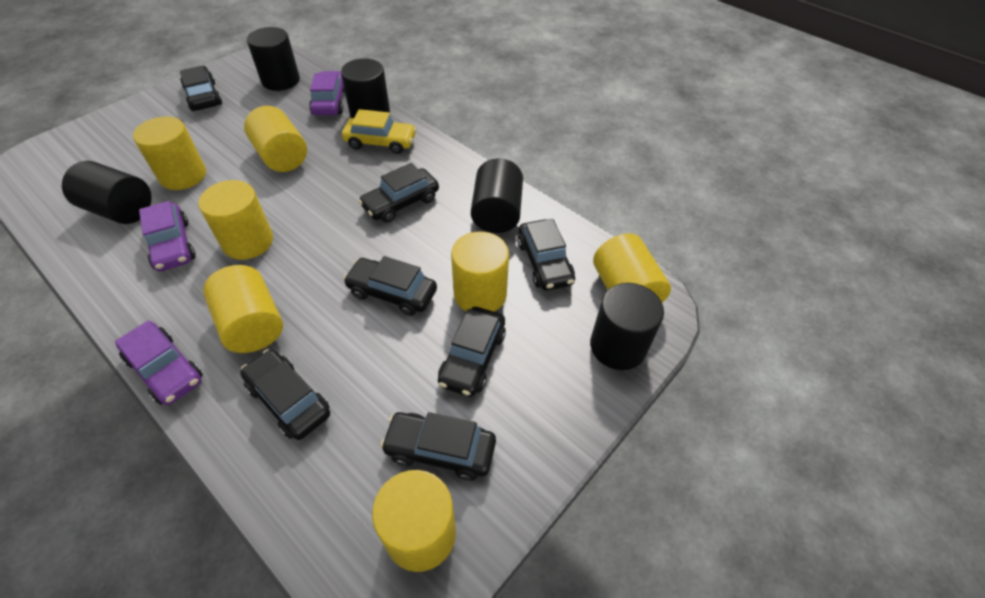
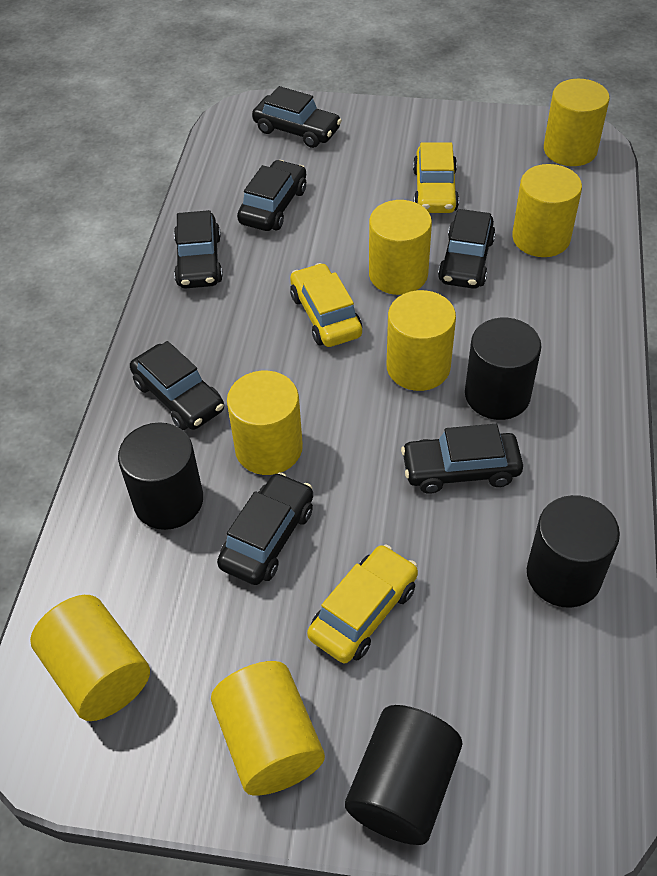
black cylinder: [62,161,152,224] [247,27,300,91] [341,58,390,118] [471,158,523,233] [590,283,664,370] = 5 -> [118,422,203,530] [345,705,462,845] [465,318,541,420] [527,495,620,608] = 4
purple car: [115,321,203,405] [139,201,196,272] [309,71,345,115] = 3 -> none = 0
yellow car: [342,109,416,154] = 1 -> [290,263,362,347] [307,544,418,663] [413,142,459,213] = 3

